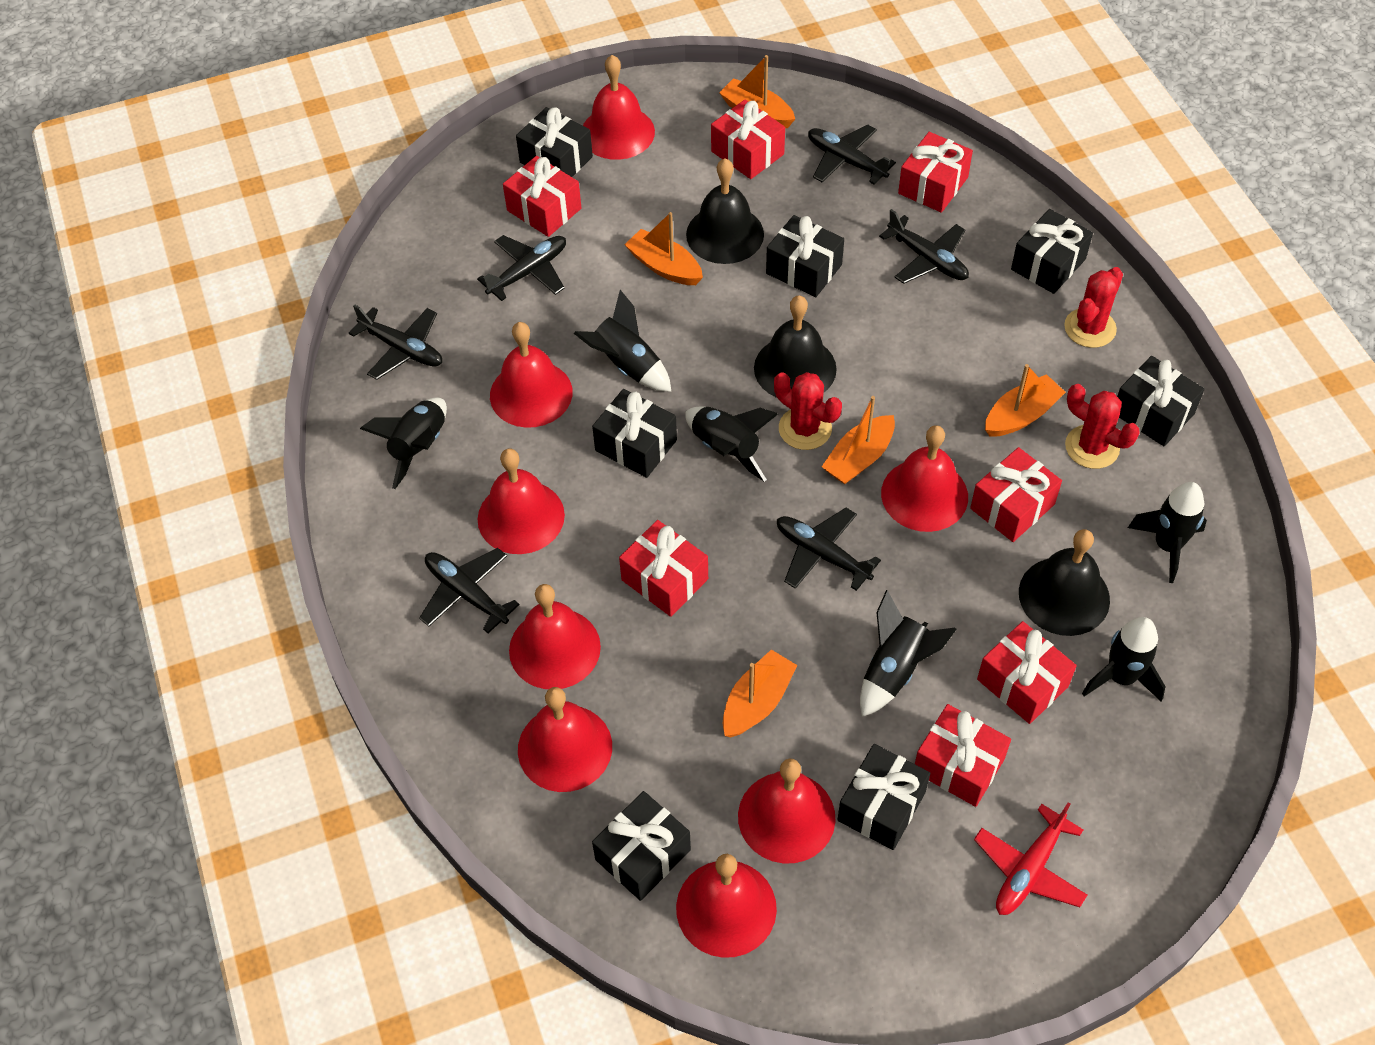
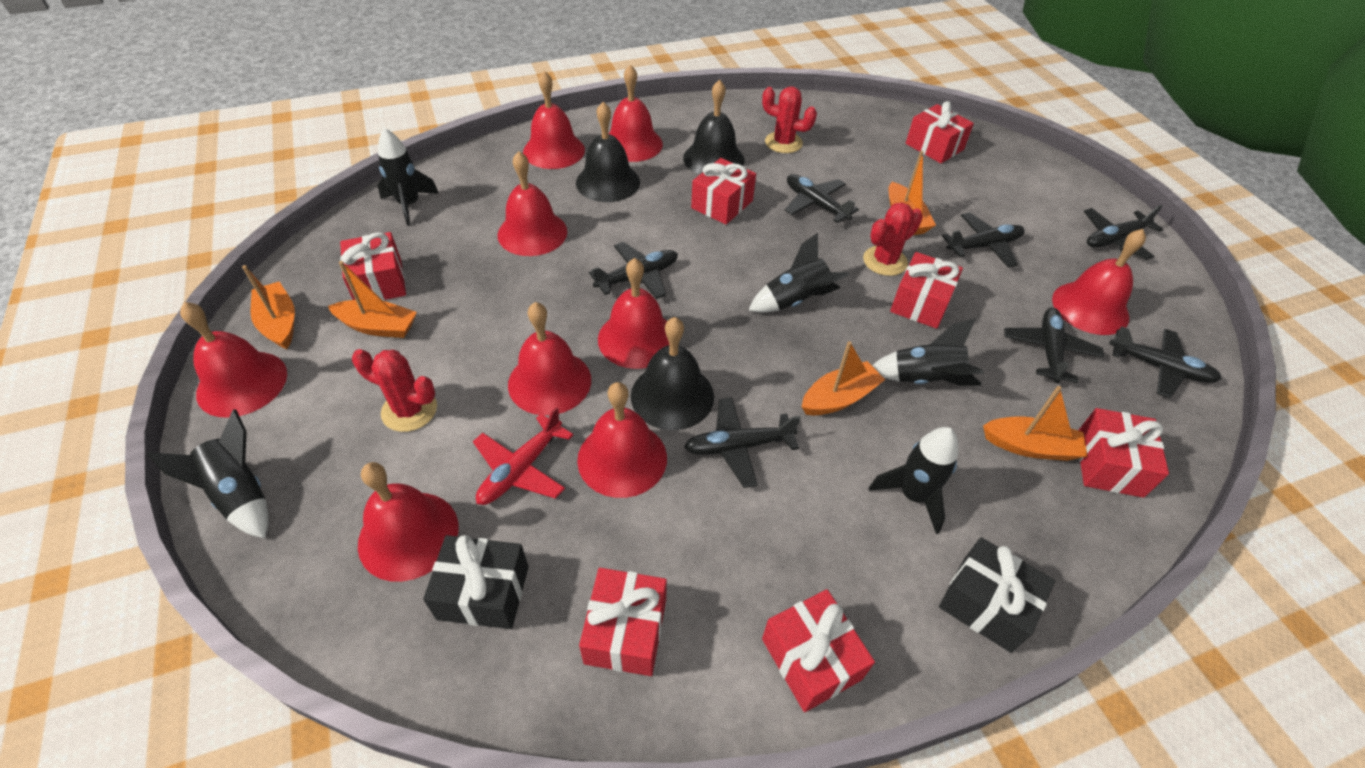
black gift: [516,107,593,177] [592,389,677,478] [592,791,691,901] [766,215,844,297] [837,744,930,850] [1011,209,1093,294] [1117,356,1205,446] = 7 -> [423,535,529,629] [939,537,1055,653] = 2
black plane: [349,304,442,380] [419,548,520,633] [477,235,566,301] [777,508,881,591] [808,124,896,184] [879,209,969,284] = 6 -> [589,242,678,299] [684,397,801,488] [785,174,859,223] [942,213,1025,268] [1004,308,1104,383] [1084,205,1163,260] [1109,326,1221,398] = 7
black rocket: [360,397,447,489] [574,290,672,392] [685,407,778,482] [860,590,957,717] [1082,617,1166,702] [1128,482,1207,583] = 6 -> [148,409,269,538] [378,128,439,226] [749,233,849,313] [869,427,958,534] [872,318,983,386] = 5
red bell: [478,448,565,554] [490,322,573,428] [509,584,601,689] [518,687,612,792] [583,55,655,160] [676,854,777,958] [738,759,836,863] [881,425,968,532] = 8 -> [180,302,287,418] [358,462,459,582] [498,151,567,256] [508,302,591,415] [523,71,585,169] [577,382,667,498] [598,258,669,369] [608,65,663,162] [1052,229,1146,335] = 9

